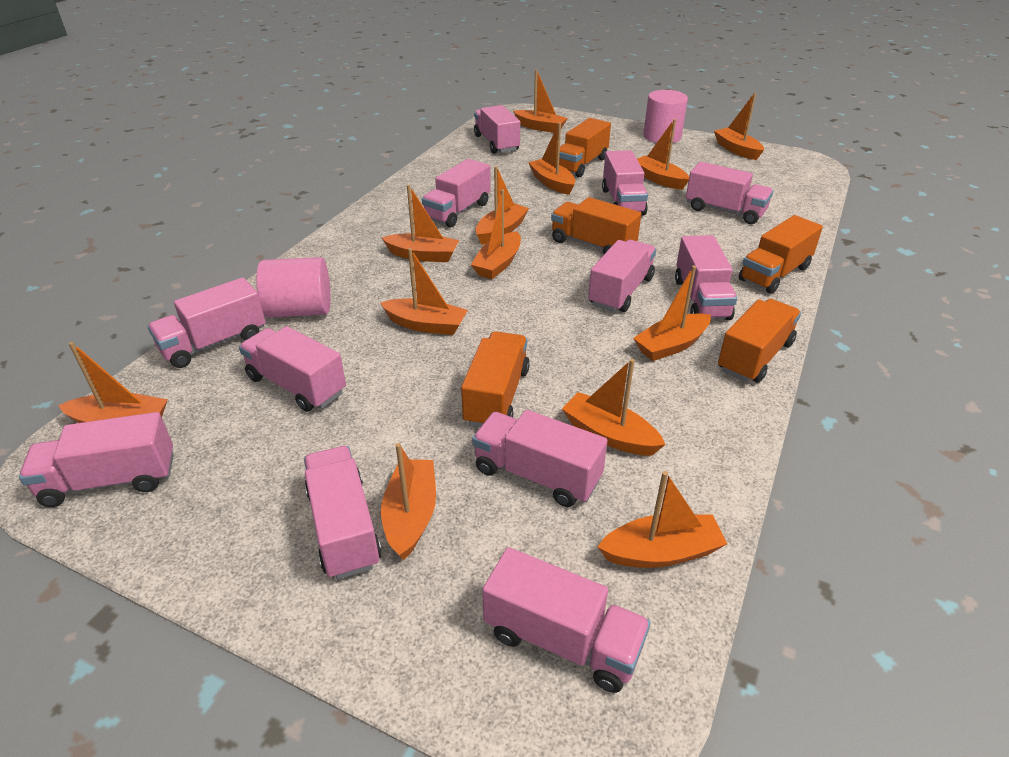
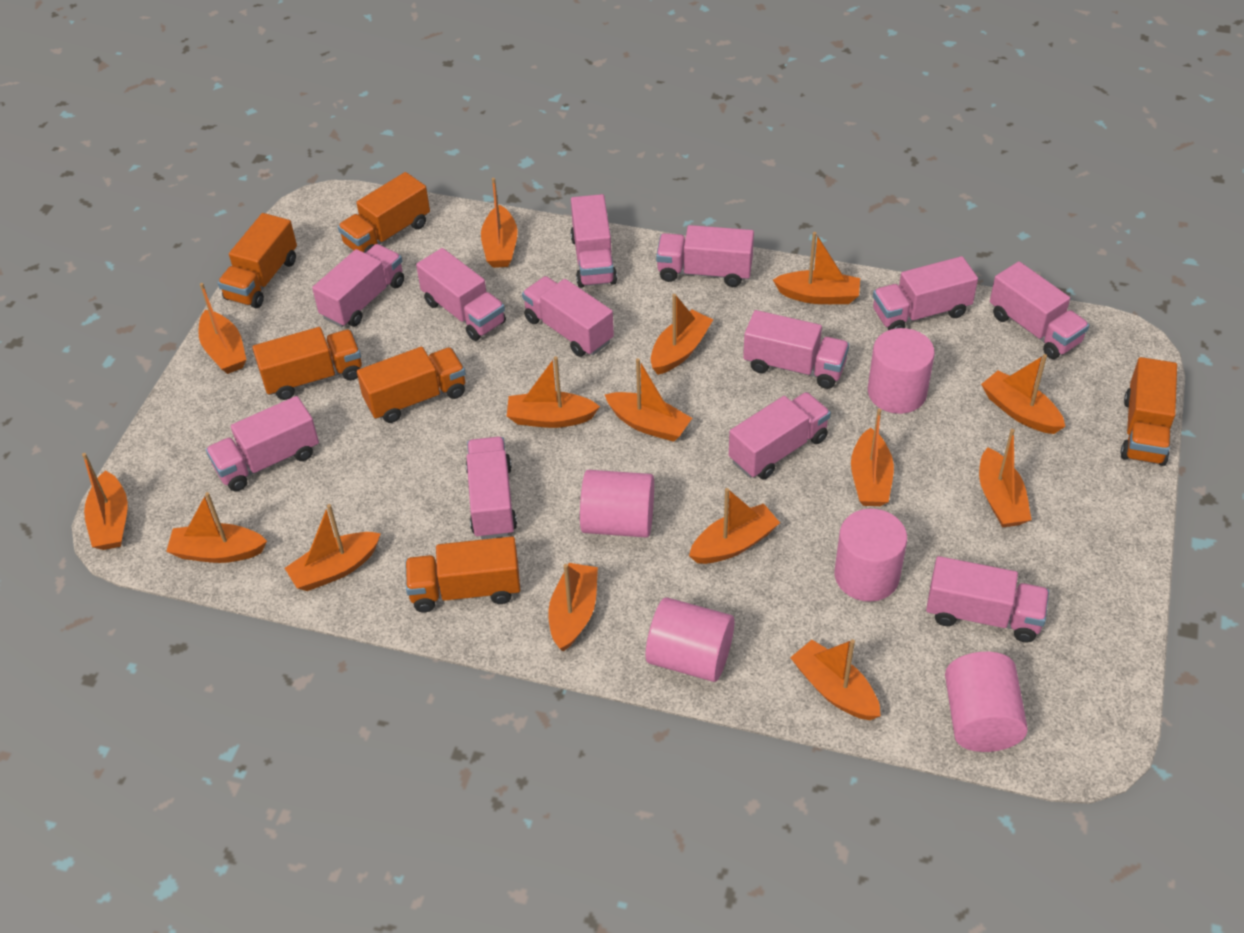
orange boat: [58,342,168,423] [380,248,468,335] [381,443,436,560] [382,185,459,262] [471,189,521,279] [476,166,529,245] [513,69,568,133] [528,123,575,195] [562,359,666,455] [597,471,727,568] [633,265,711,361] [637,119,689,190] [714,93,764,160] = 13 -> [82,453,128,550] [166,492,267,563] [198,283,247,374] [285,504,381,591] [481,178,518,268] [507,356,600,428] [548,563,598,652] [605,358,692,442] [651,294,713,375] [689,488,780,564] [773,232,860,304] [790,639,881,720] [851,409,894,506] [979,429,1032,527] [981,354,1065,434] = 15
orange truck: [461,331,530,427] [551,197,641,254] [559,118,611,177] [718,299,801,383] [739,215,823,294] = 5 -> [218,213,297,308] [252,327,362,400] [338,172,430,253] [357,347,466,423] [405,536,520,612] [1121,357,1177,466] = 6
pink cylinder: [256,257,330,318] [643,90,688,143] = 2 -> [580,470,654,538] [645,598,734,682] [835,509,907,602] [868,328,935,414] [945,652,1028,752] = 5

